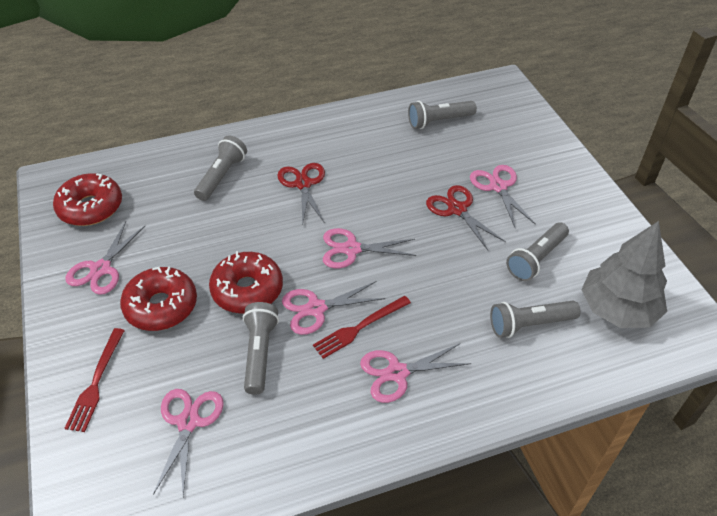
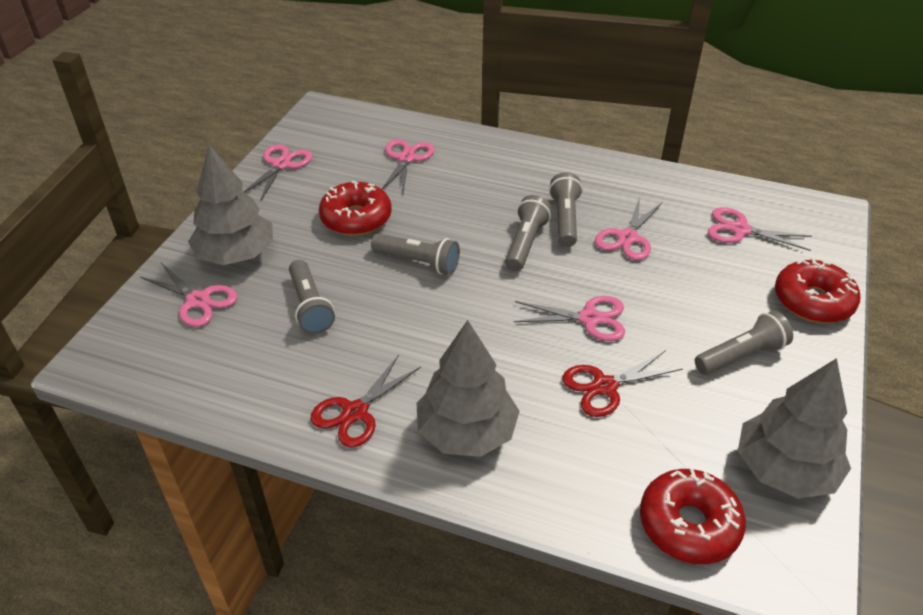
grey tree: [581,221,667,328] = 1 -> [188,145,273,265] [417,320,520,457] [738,358,851,499] = 3
red fork: [64,328,125,432] [313,296,411,359] = 2 -> none = 0

